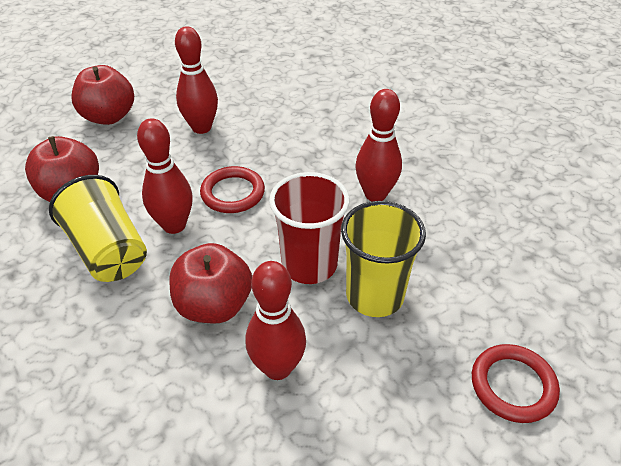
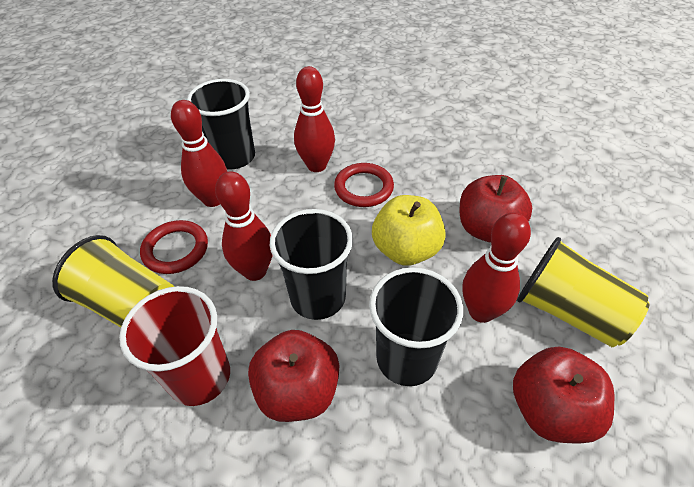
black cup: none = 0 -> [187,79,255,170] [270,209,353,320] [369,267,463,386] = 3
yellow apple: none = 0 -> [372,195,446,266] = 1

